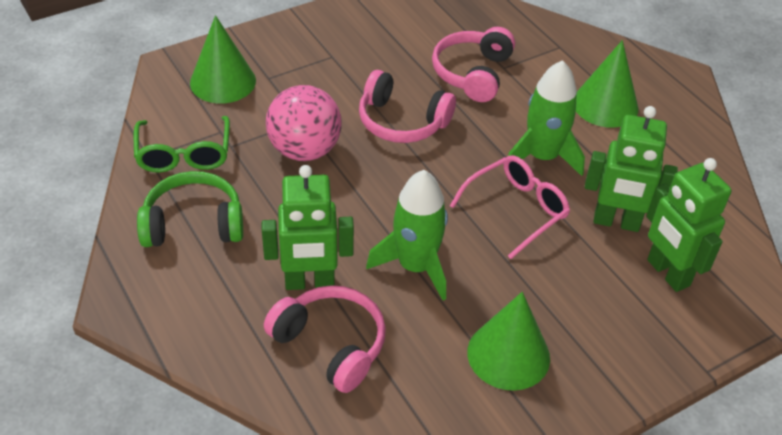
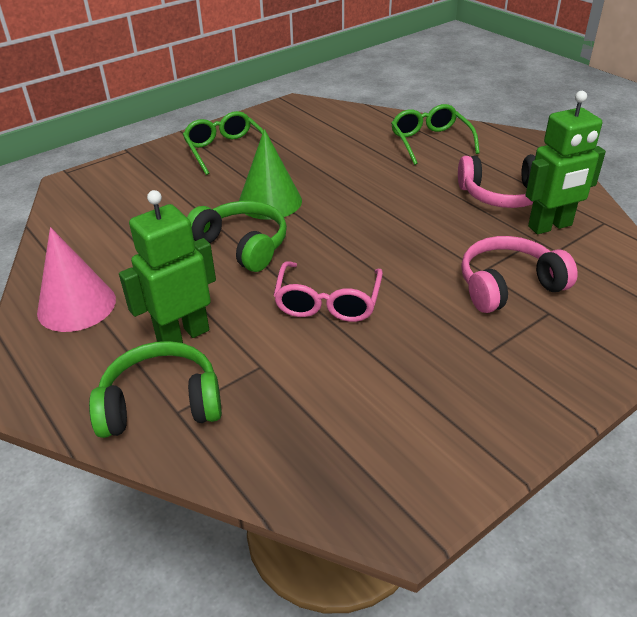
green cone: [190,15,256,103] [467,292,550,391] [576,40,639,128] = 3 -> [239,129,302,220] = 1
green glasses: [134,116,230,172] = 1 -> [183,111,264,175] [391,104,480,165] = 2
green headphones: [137,171,243,247] = 1 -> [89,341,222,438] [187,201,287,272] = 2
green robot: [262,165,354,290] [585,106,678,232] [646,158,731,292] = 3 -> [119,190,216,343] [525,91,606,234] = 2
green rocket: [366,170,448,301] [508,60,585,176] = 2 -> none = 0
pink ball: [266,85,342,161] = 1 -> none = 0
pink cone: none = 0 -> [37,227,116,332] = 1
pink headphones: [264,285,386,393] [359,70,456,143] [432,27,515,102] = 3 -> [458,154,536,208] [461,236,578,313] = 2

